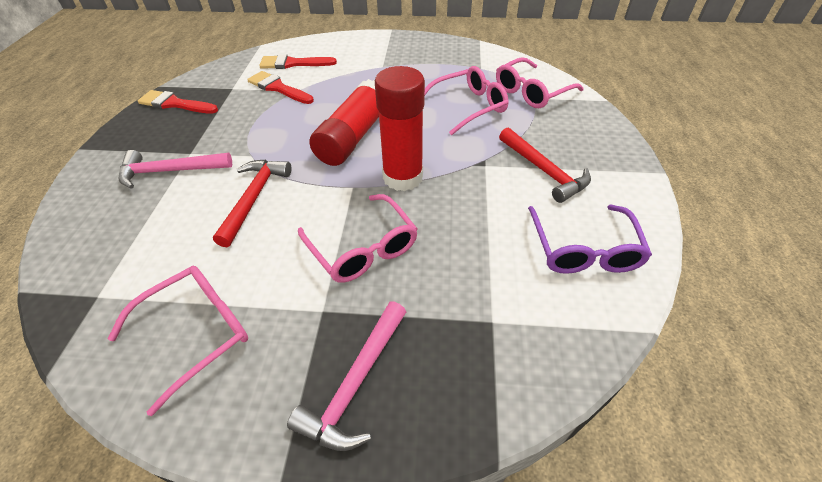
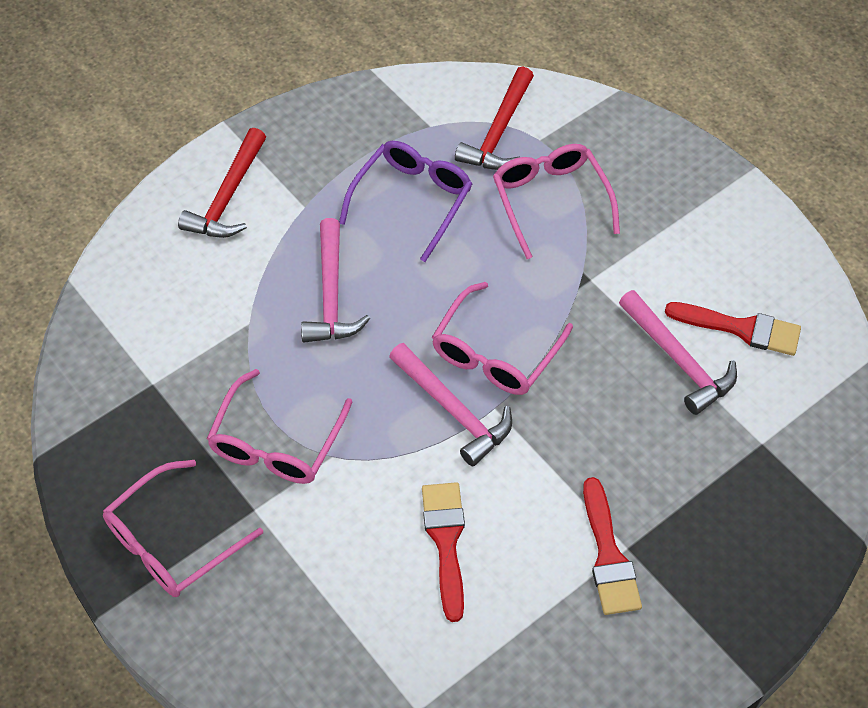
pink hammer: [118,150,232,189] [287,301,406,451] = 2 -> [301,218,370,342] [389,343,512,466] [619,290,737,415] = 3
red glue stick: [309,79,379,166] [375,66,425,191] = 2 -> none = 0

